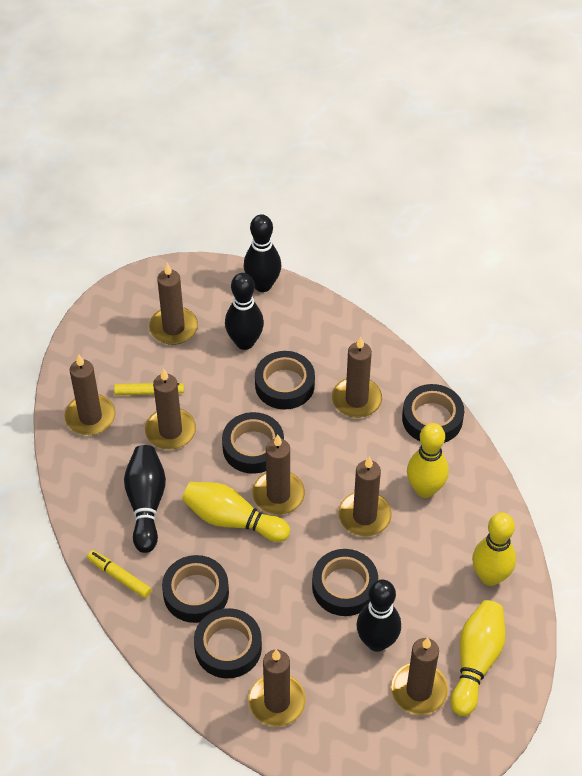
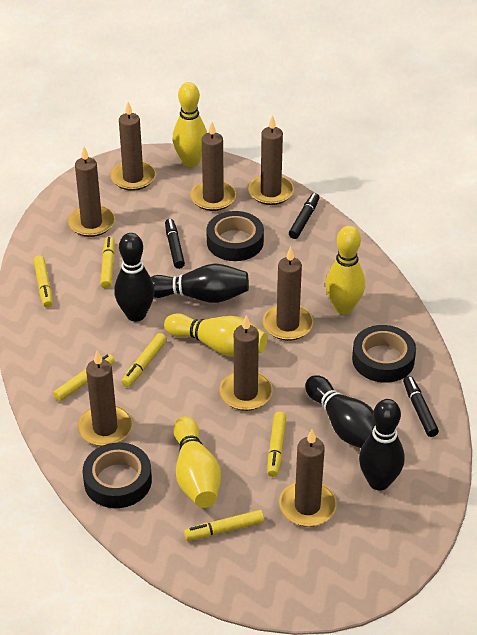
black marker: none = 0 -> [165,219,185,269] [289,193,320,239] [403,376,439,437] = 3
black tape: [162,555,229,623] [194,608,262,678] [222,412,284,474] [255,351,315,409] [312,549,378,616] [402,384,464,443] = 6 -> [83,442,152,508] [206,211,264,261] [352,325,416,383] = 3
yellow marker: [87,550,152,598] [114,383,184,395] = 2 -> [34,255,53,308] [53,354,115,401] [100,237,115,289] [122,333,167,387] [184,510,264,541] [267,412,286,477] = 6

